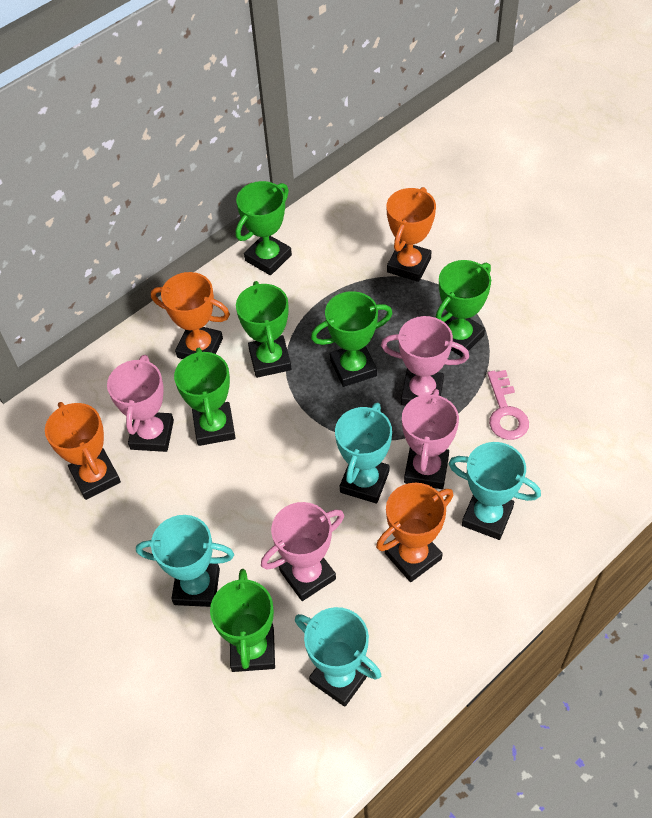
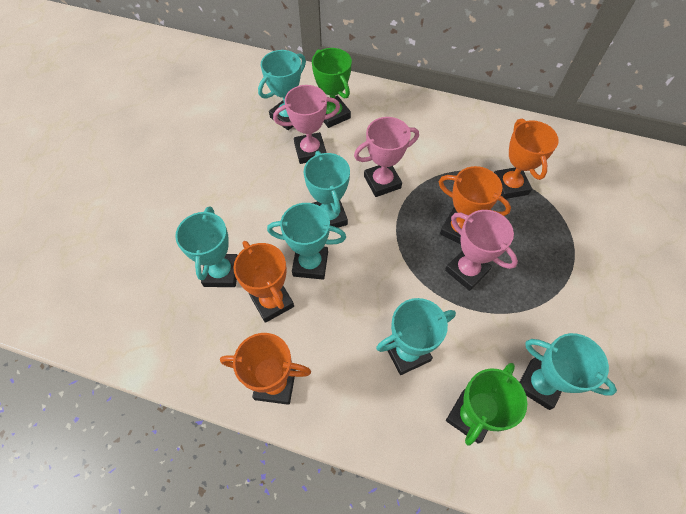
green trophy: [174,348,236,446] [210,569,275,672] [236,181,292,275] [236,281,292,378] [311,291,393,387] [435,260,491,357] = 6 -> [312,48,352,128] [446,363,527,446] = 2
pink key: [487,370,529,440] = 1 -> none = 0
pink trophy: [107,355,174,452] [261,502,344,601] [381,316,469,406] [402,389,459,489] = 4 -> [273,85,340,164] [354,117,419,197] [445,210,518,291] = 3
turquoise trophy: [136,515,234,607] [295,607,381,707] [335,402,392,504] [449,442,541,540] = 4 -> [175,206,238,287] [258,50,306,130] [267,203,346,280] [304,151,350,228] [376,298,456,375] [520,333,617,410] = 6

